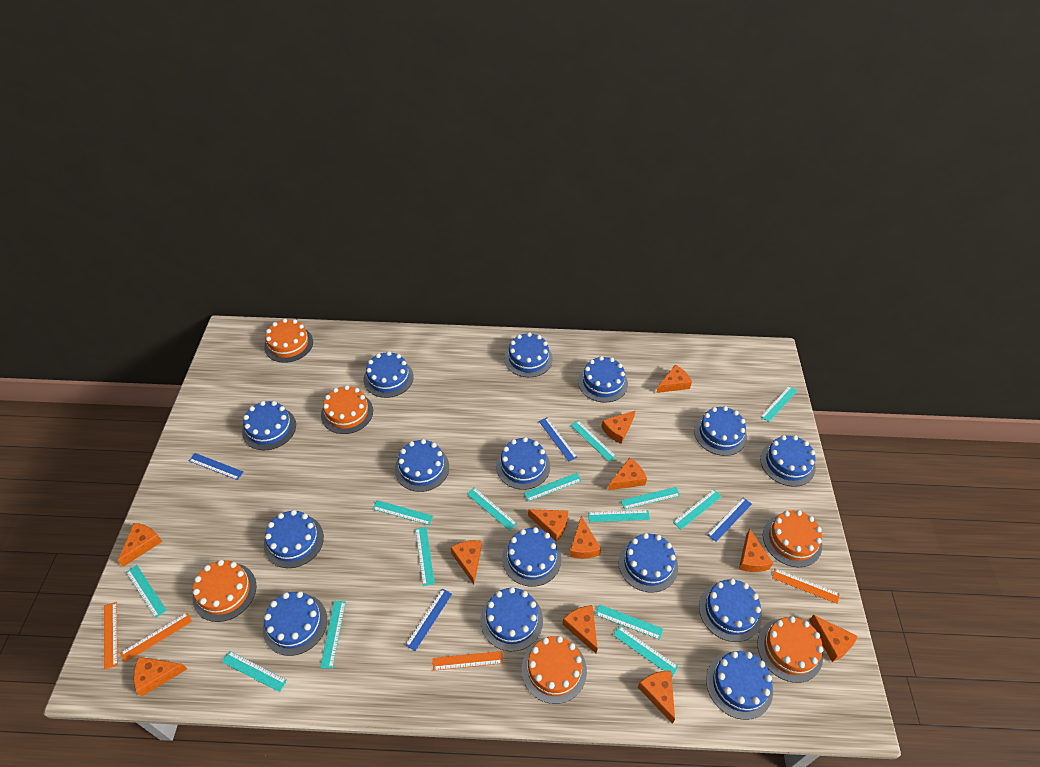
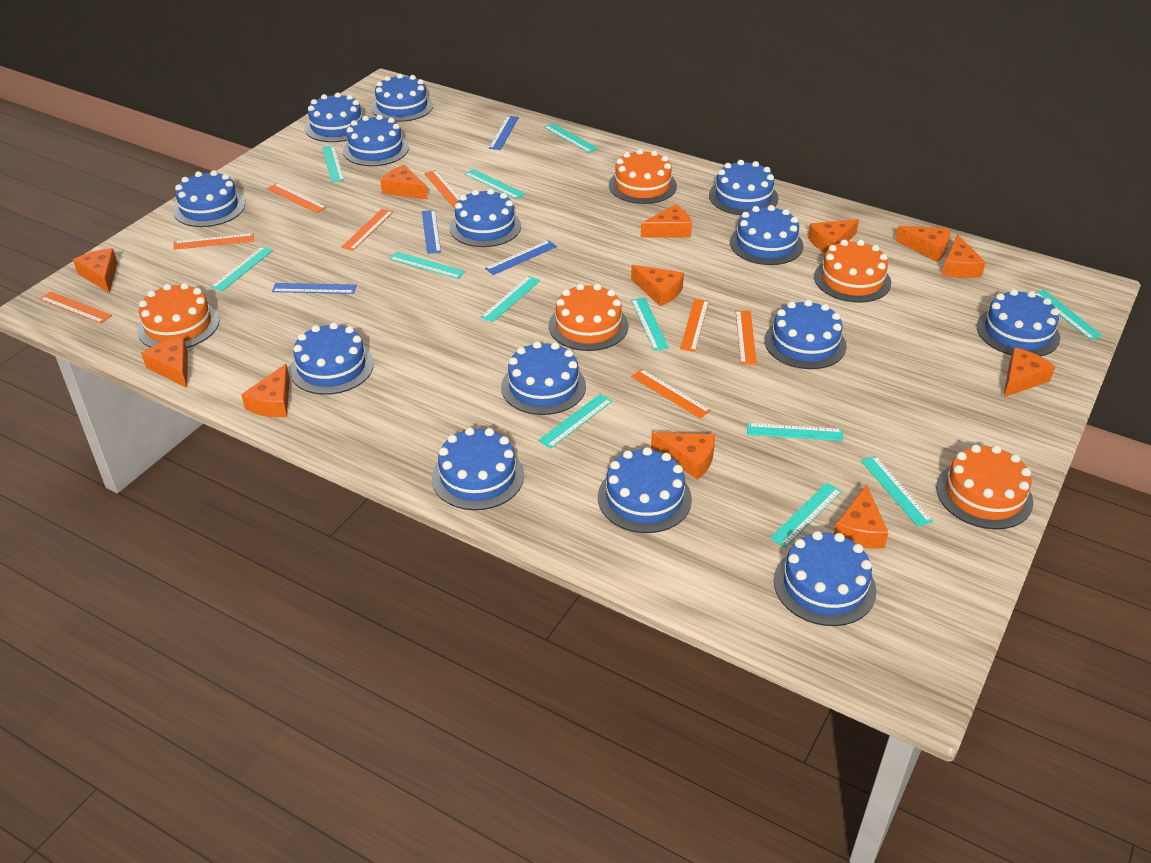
blue cake: [242,401,296,450] [263,591,327,656] [264,510,324,568] [363,351,414,398] [395,439,449,492] [481,587,543,651] [496,437,550,490] [502,527,561,587] [504,332,553,377] [578,356,628,403] [618,533,678,593] [694,406,747,456] [699,579,762,642] [706,651,773,720] [760,435,816,487] = 15 -> [173,170,245,227] [289,322,374,395] [305,92,363,142] [343,115,409,166] [371,74,433,122] [432,427,524,510] [450,189,521,247] [501,341,586,415] [598,447,692,533] [709,160,778,215] [730,205,803,265] [764,299,847,369] [774,531,877,626] [977,289,1060,356] = 14
orange cake: [193,560,256,622] [264,319,313,363] [321,385,373,434] [522,636,587,704] [757,616,823,683] [763,510,822,567] = 6 -> [137,283,219,348] [549,283,628,351] [609,149,677,204] [814,239,891,303] [936,444,1033,529] = 5
orange ruler: [104,602,118,670] [120,612,192,663] [433,651,503,671] [772,569,840,604] = 4 -> [40,291,112,323] [173,233,254,250] [267,183,327,213] [341,209,393,251] [424,170,460,208] [631,369,711,419] [680,299,709,352] [736,310,757,365] = 8
turquoise ruler: [126,565,167,618] [222,651,287,692] [320,601,346,669] [373,500,433,525] [416,527,435,586] [467,487,517,531] [524,473,582,501] [571,421,616,462] [588,510,650,522] [595,604,663,640] [613,626,679,677] [621,487,680,510] [673,490,722,530] [760,386,797,422] = 14 -> [211,246,273,291] [322,145,344,182] [389,252,466,279] [464,169,526,199] [481,276,540,322] [538,394,613,449] [544,123,598,153] [631,298,669,351] [747,423,844,441] [770,483,842,547] [861,456,933,527] [1035,290,1103,340] = 12

